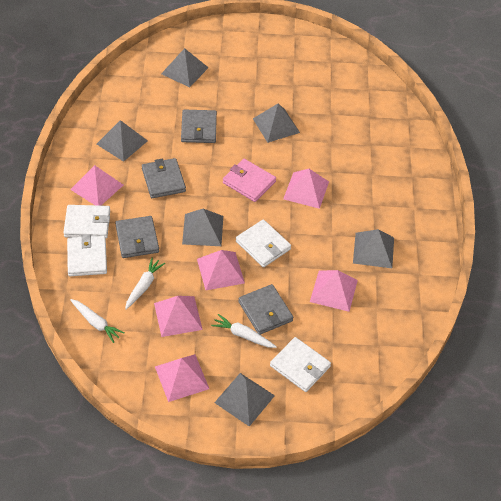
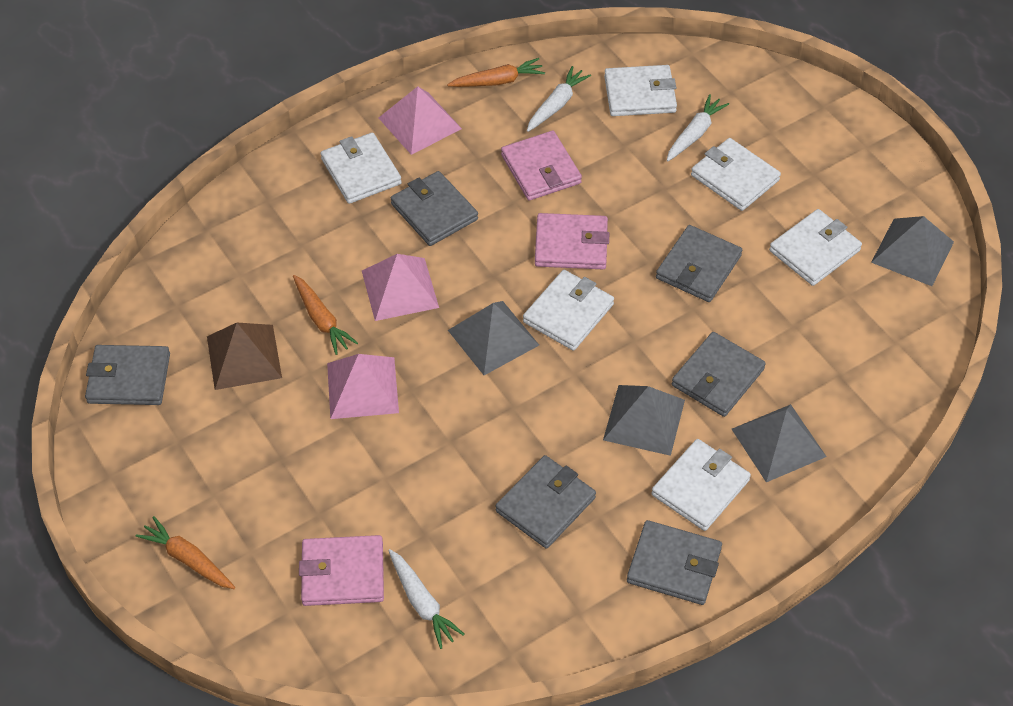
brown pyramid: none = 0 -> [207,323,282,390] = 1
grey pyramid: [97,120,148,162] [161,48,209,87] [182,209,223,246] [214,373,275,427] [253,104,300,143] [353,229,394,268] = 6 -> [448,301,539,375] [603,385,685,456] [732,404,826,482] [871,216,954,286] = 4
grey wallet: [115,216,159,258] [142,158,186,198] [181,110,217,143] [238,284,293,335] = 4 -> [85,345,170,405] [391,171,478,246] [495,455,596,549] [627,520,722,605] [656,225,742,302] [672,332,766,417] = 6
orange carrot: none = 0 -> [135,516,236,589] [293,275,358,355] [447,58,545,87] = 3
pink pyramid: [70,165,123,206] [154,296,203,337] [155,354,209,402] [197,250,245,290] [283,169,329,209] [310,270,358,312] = 6 -> [327,354,399,419] [362,254,439,321] [379,86,462,155] = 3
pink wallet: [223,159,276,202] = 1 -> [299,535,384,606] [501,131,582,201] [535,213,609,269] = 3
white wallet: [63,205,110,238] [67,234,107,276] [236,219,291,267] [270,337,331,392] = 4 -> [321,132,402,204] [523,270,614,351] [604,65,677,116] [651,439,751,531] [691,138,781,211] [769,209,862,286] = 6

